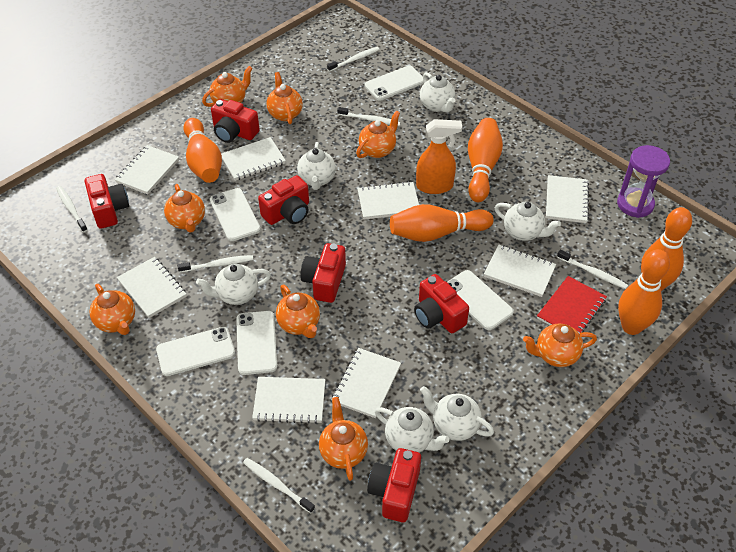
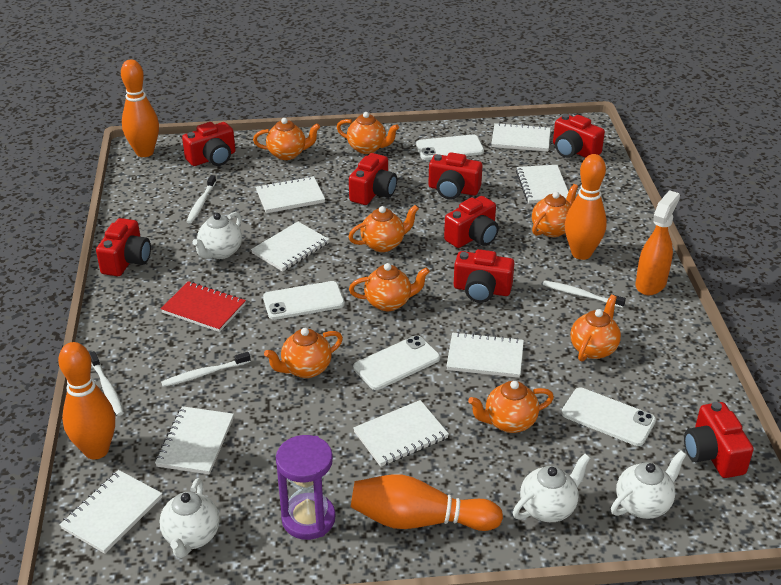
orange bowling pin: [183,118,222,183] [390,204,494,242] [468,118,503,202] [618,249,670,335] [641,207,692,291] = 5 -> [58,342,115,459] [121,59,159,157] [351,474,503,531] [565,154,607,260] = 4
red camera: [85,174,129,229] [211,99,260,143] [258,175,309,225] [300,243,346,303] [367,448,421,522] [414,274,469,334] = 6 -> [96,218,151,276] [182,122,235,166] [349,153,397,205] [429,152,482,199] [444,196,499,248] [454,249,514,303] [553,114,605,158] [684,402,754,478] = 8
white phone: [156,327,235,376] [210,188,261,241] [236,311,277,375] [365,65,424,101] [447,270,514,330] = 5 -> [263,281,345,320] [353,335,440,390] [416,135,484,160] [561,388,656,446] = 4
white teapot: [196,264,271,305] [297,142,336,190] [375,407,449,453] [420,72,455,112] [420,386,494,441] [495,202,561,241] = 6 -> [159,478,220,558] [193,212,242,259] [513,454,590,522] [611,450,686,519] = 4
white toothbrush: [56,186,88,232] [177,255,254,273] [243,458,315,513] [327,47,380,72] [337,107,401,126] [557,250,628,289] = 6 -> [89,351,124,416] [161,352,251,387] [186,175,216,224] [543,280,626,308] = 4

